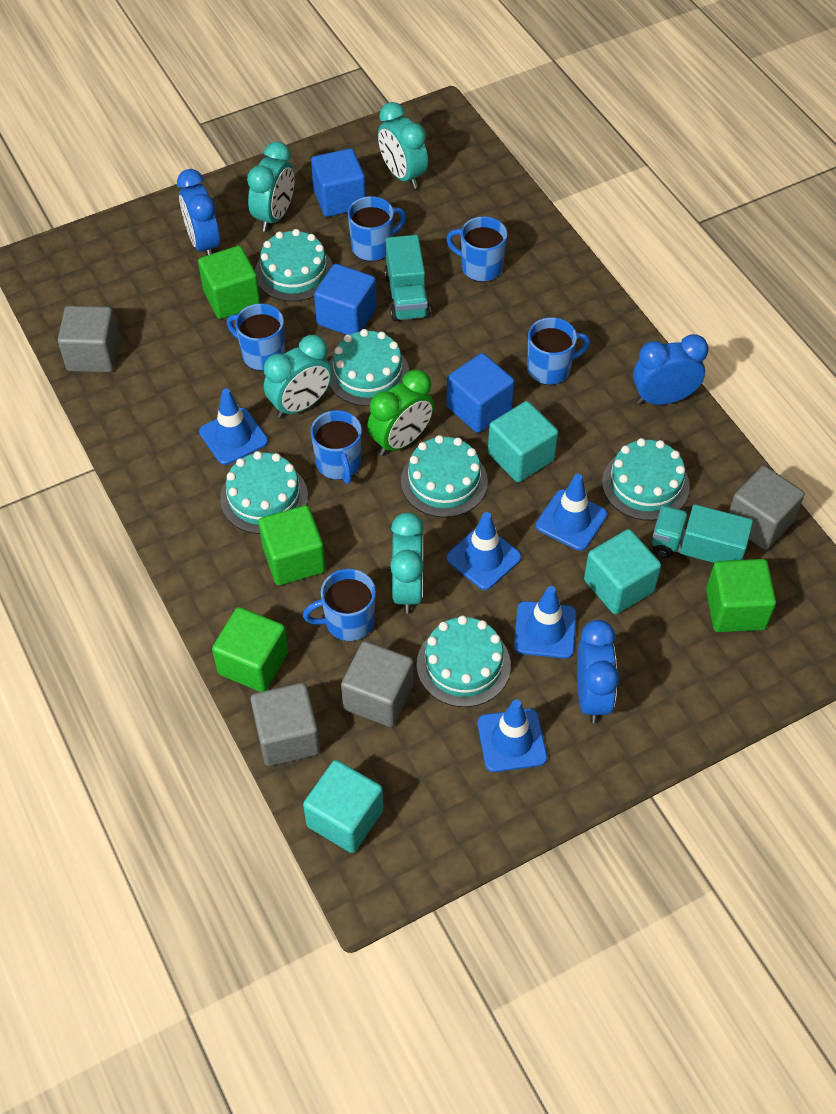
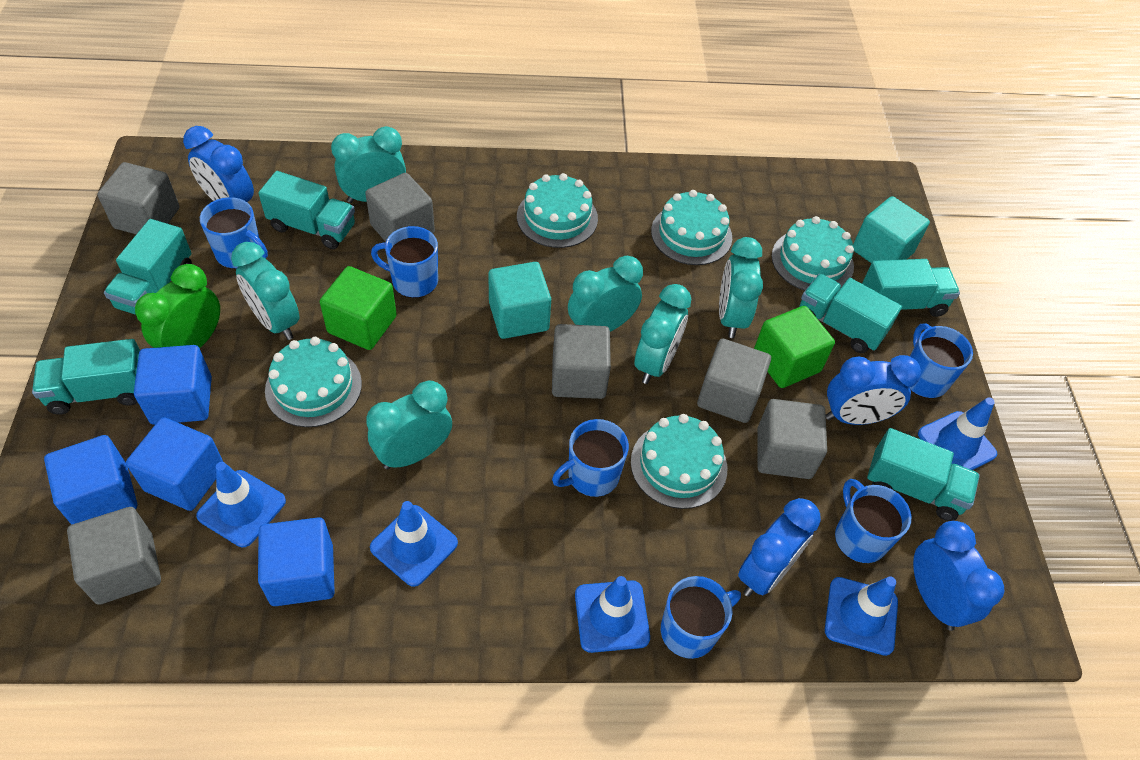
blue clock: [177,169,220,255] [577,620,619,723] [633,334,709,405] = 3 -> [183,126,254,202] [738,498,821,597] [826,355,921,425] [913,521,1004,631] = 4
blue cube: [311,148,366,217] [314,264,377,335] [446,353,515,433] = 3 -> [44,435,137,525] [126,417,223,511] [134,345,212,425] [258,517,335,606] = 4
green cube: [198,246,260,319] [212,607,289,692] [259,505,326,585] [706,559,776,632] = 4 -> [320,266,397,350] [754,306,835,388] = 2
grey cube: [58,306,120,372] [250,683,320,766] [341,641,413,727] [728,466,805,550] = 4 -> [67,507,161,605] [97,162,179,234] [365,173,435,242] [552,324,611,399] [697,339,771,423] [757,399,827,479] = 6
turquoise cake: [220,451,308,534] [255,229,333,302] [329,329,409,406] [401,435,488,518] [417,616,511,707] [602,438,690,521] = 6 -> [265,337,362,427] [517,173,598,248] [631,414,727,509] [651,190,732,265] [771,216,854,291] = 5
turquoise clock: [247,141,294,232] [264,335,332,418] [378,102,428,189] [390,512,424,614] = 4 -> [231,242,300,340] [331,126,406,203] [366,380,452,469] [568,256,643,332] [635,284,691,384] [719,237,763,338] = 6
turquoise cube: [303,760,384,853] [488,401,558,482] [584,529,661,614] = 3 -> [488,262,551,339] [853,196,930,263] = 2
turquoise truck: [384,235,431,321] [652,504,753,565] = 2 -> [32,339,140,415] [104,219,192,315] [258,171,355,249] [800,274,902,353] [862,259,960,317] [867,428,980,521] = 6

